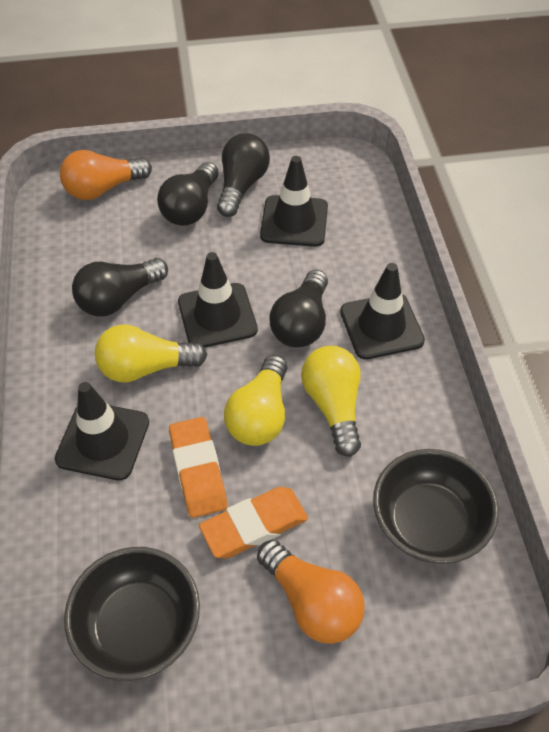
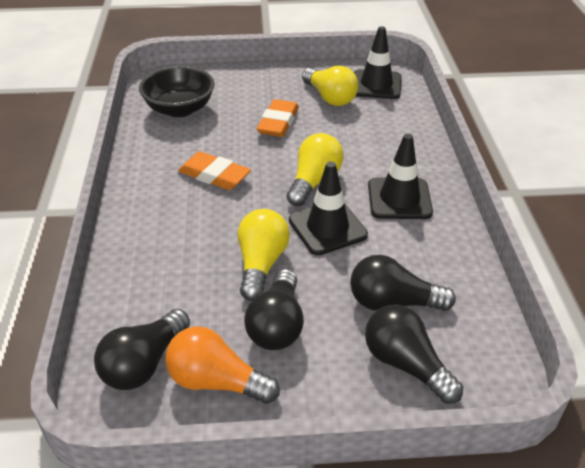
black bowl: [64,547,200,681] [373,449,499,564] = 2 -> [139,66,215,117] = 1
black traffic cone: [55,382,149,481] [178,252,258,348] [260,156,328,247] [340,263,425,360] = 4 -> [289,161,368,255] [354,26,401,99] [368,134,433,219] = 3
orange light bulb: [60,150,152,200] [257,540,365,644] = 2 -> [165,326,280,404] = 1

